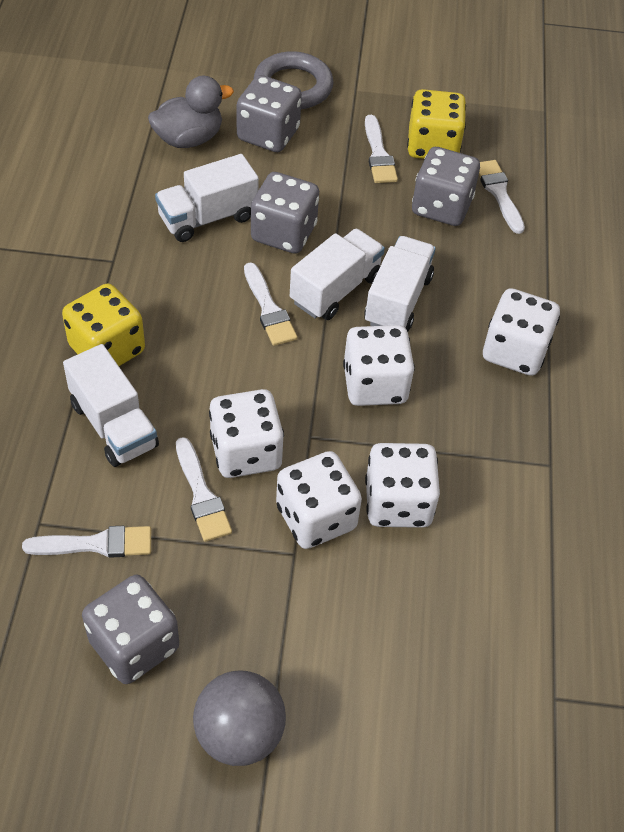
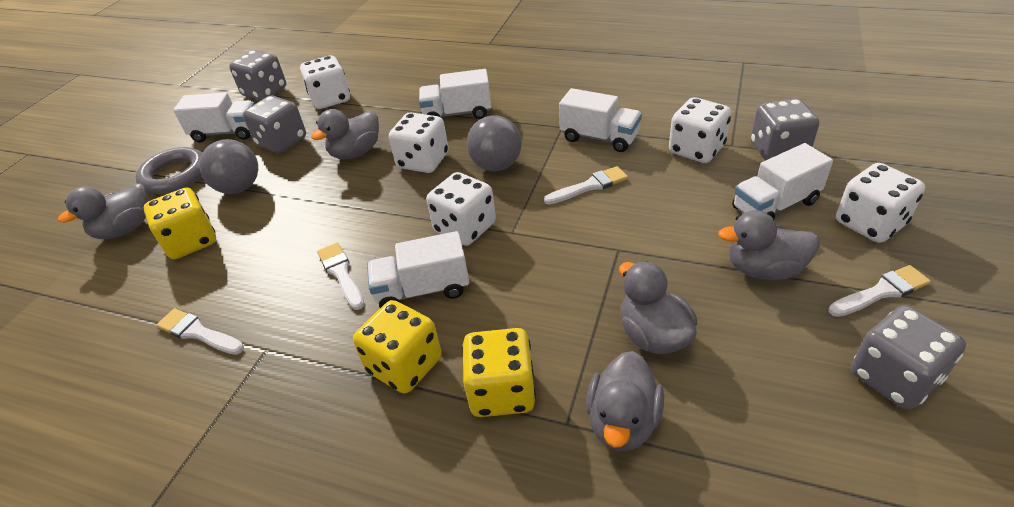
grey ball: [193,670,286,766] = 1 -> [199,139,258,194] [467,115,522,171] = 2
grey duck: [148,76,234,148] = 1 -> [58,183,148,239] [311,109,379,159] [586,351,664,451] [619,262,697,354] [718,210,820,280] = 5
white brush: [22,526,151,558] [176,437,232,542] [244,262,297,346] [365,115,398,183] [479,160,525,234] = 5 -> [156,309,244,355] [317,243,364,310] [544,166,628,204] [829,265,931,317] = 4
white truck: [63,344,159,467] [155,154,259,242] [290,229,385,320] [364,236,436,332] = 4 -> [173,92,254,143] [367,231,469,308] [419,69,492,119] [559,88,642,152] [732,143,833,219] = 5
yellow dice: [62,284,145,366] [407,89,466,159] = 2 -> [144,188,216,259] [353,300,442,394] [462,328,536,417] = 3

